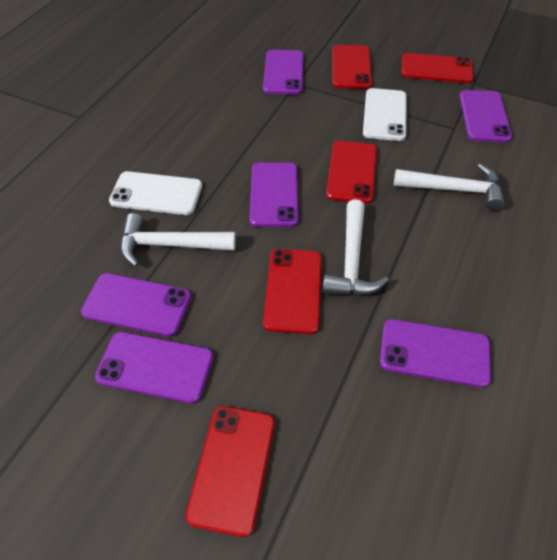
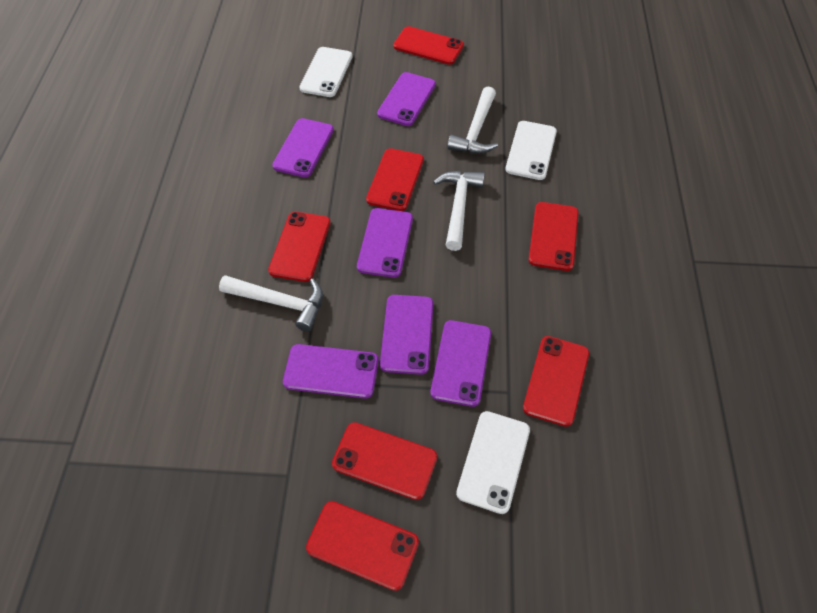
red phone: [186,406,275,537] [263,249,322,334] [326,141,377,204] [332,45,372,89] [401,53,474,83] = 5 -> [268,212,331,282] [306,501,419,591] [332,422,437,500] [366,148,424,211] [393,26,464,65] [523,336,589,427] [529,202,579,271] = 7
white phone: [109,171,202,215] [363,88,407,141] = 2 -> [300,47,352,97] [456,411,530,514] [505,121,557,180] = 3

